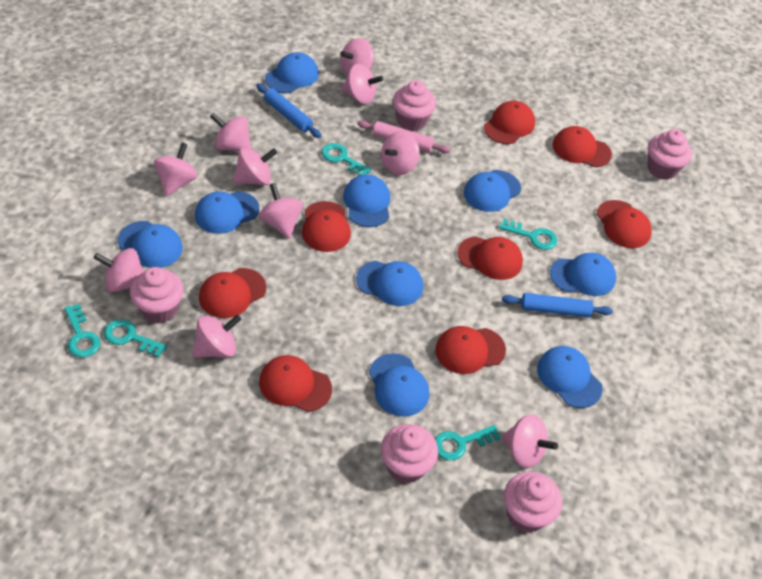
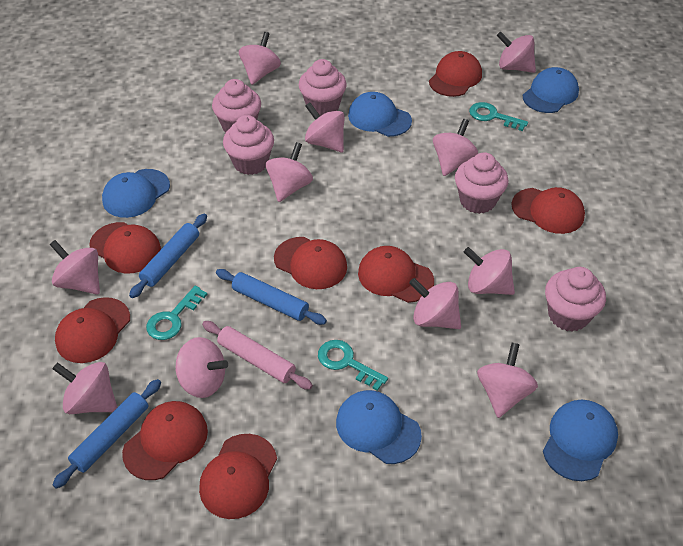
blue cap: [118,221,183,268] [195,191,259,234] [265,52,319,93] [343,174,390,227] [356,261,423,306] [369,353,429,417] [464,170,521,212] [537,346,603,408] [550,253,616,296] = 9 -> [102,169,170,218] [336,390,422,464] [348,92,412,137] [523,67,579,113] [543,400,618,481] = 5
blue rolling pin: [256,83,321,138] [502,293,613,317] = 2 -> [52,379,161,489] [129,214,207,298] [216,269,327,325] = 3
pink spinning top: [94,248,144,292] [154,142,197,196] [192,315,241,358] [210,113,252,151] [233,147,277,185] [259,183,303,239] [340,38,374,76] [341,64,383,104] [381,131,420,175] [502,414,558,468] = 10 -> [49,240,100,295] [52,362,117,414] [175,337,228,398] [239,32,281,85] [266,142,313,202] [305,102,345,152] [409,278,461,329] [433,119,478,176] [464,247,515,295] [477,343,538,418] [497,31,536,73] = 11
turquoise key: [64,304,100,358] [104,319,167,358] [321,143,371,175] [435,425,501,460] [499,218,557,250] = 5 -> [146,286,207,340] [318,340,388,391] [469,102,528,131] = 3

